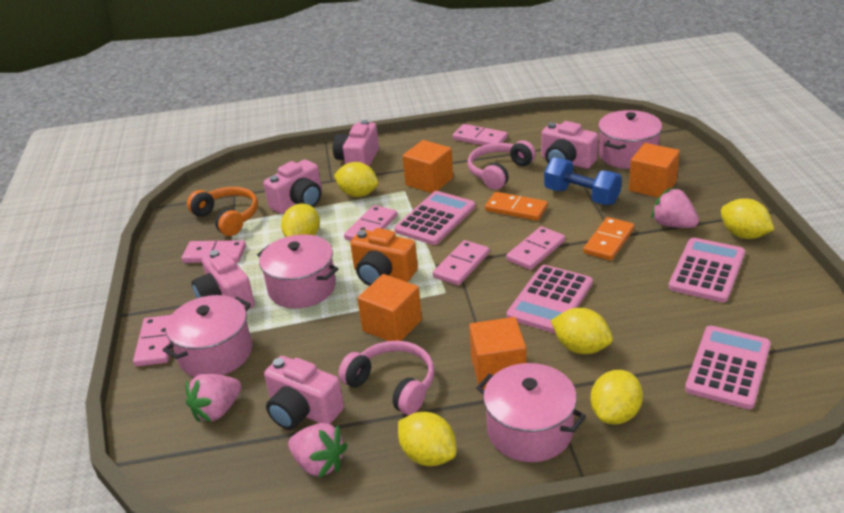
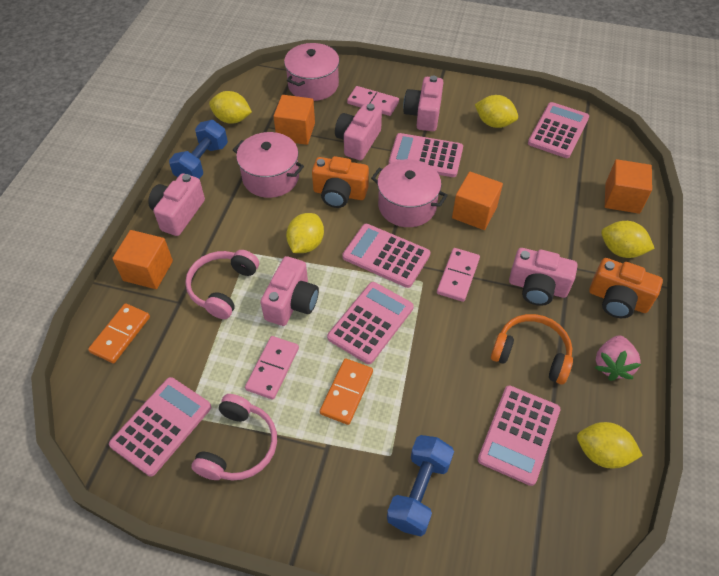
blue dumbbell: [544,157,622,205] = 1 -> [169,120,228,179] [387,435,454,536] = 2
orange camera: [350,228,418,286] = 1 -> [312,156,369,208] [589,258,663,318] = 2
pink calculator: [394,191,475,245] [506,265,593,334] [668,237,745,303] [685,326,771,409] = 4 -> [109,377,211,476] [327,282,414,364] [342,224,430,288] [389,133,463,177] [478,385,560,486] [528,102,589,158] = 6
pink domino: [133,315,171,366] [182,240,246,263] [344,205,397,241] [433,240,490,285] [453,124,508,145] [506,226,565,270] = 6 -> [245,336,299,400] [347,86,399,116] [437,248,480,302] = 3
pink pot: [163,295,252,377] [257,234,338,309] [476,363,586,462] [598,110,662,169] = 4 -> [233,132,304,198] [284,43,339,101] [371,159,448,227] = 3
pink strawberry: [185,374,242,422] [288,423,348,478] [651,188,699,228] = 3 -> [594,335,641,381] = 1
yellow lemon: [281,204,320,237] [334,162,378,197] [398,412,457,466] [551,308,613,354] [590,370,643,424] [721,198,774,239] = 6 -> [209,91,252,124] [286,213,324,253] [475,95,518,128] [577,422,643,469] [601,221,655,258] = 5

